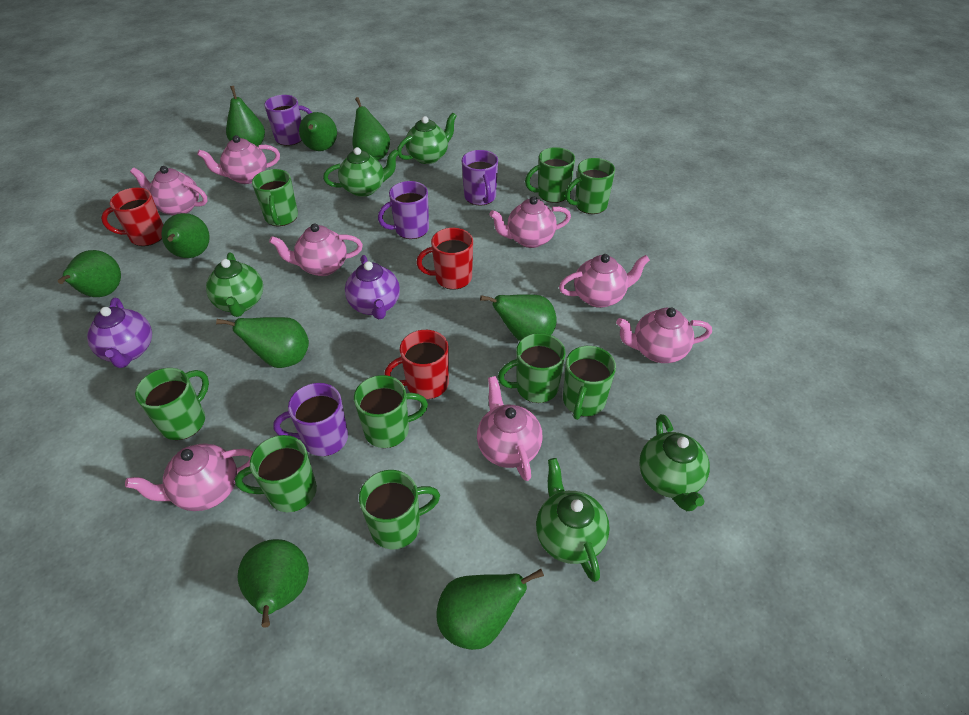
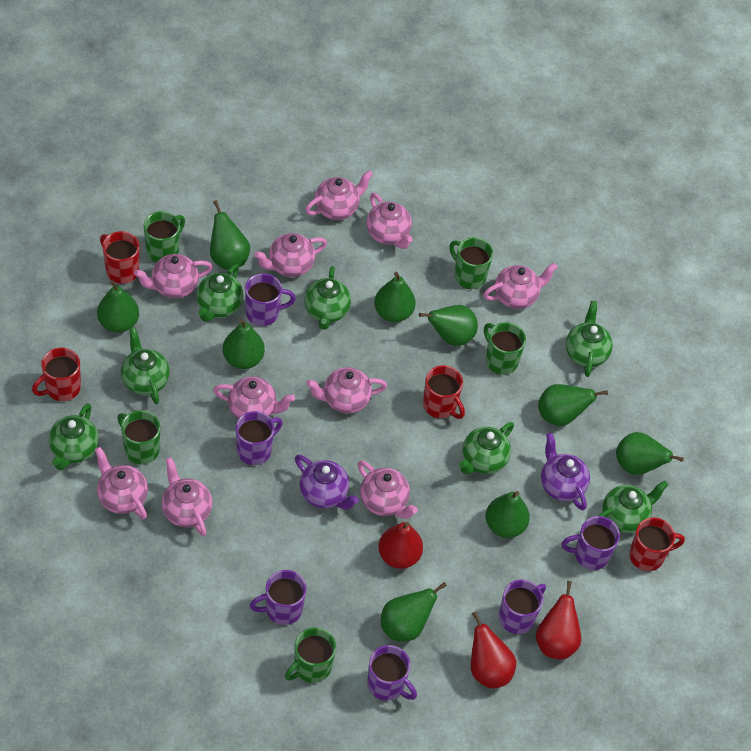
green mug: [135,368,209,440] [235,435,317,512] [252,169,298,226] [354,375,428,448] [359,470,440,549] [498,333,566,403] [525,147,575,203] [563,346,616,420] [565,158,615,214] = 9 -> [117,410,160,465] [144,211,185,263] [285,627,336,683] [449,237,493,289] [484,322,526,375] = 5
green teapot: [206,252,263,317] [323,147,399,197] [397,113,457,164] [536,458,610,582] [639,414,710,511] = 5 -> [49,403,99,470] [121,327,170,404] [196,264,243,322] [304,266,351,330] [459,422,514,474] [566,301,613,377] [598,481,668,533] = 7
pink teapot: [125,444,253,511] [130,166,208,216] [197,135,280,184] [269,223,363,276] [477,376,543,481] [489,196,571,248] [559,254,650,308] [616,308,712,363] = 8 -> [95,447,148,520] [134,254,212,298] [162,457,212,536] [213,377,295,419] [254,233,327,277] [305,170,373,220] [306,367,387,413] [357,460,418,519] [367,193,413,249] [483,263,558,309] = 10
purple mug: [264,95,313,146] [273,383,348,456] [378,181,429,239] [462,150,498,206] = 4 -> [236,411,283,465] [245,273,296,326] [250,570,307,625] [367,645,417,701] [499,579,546,634] [562,516,620,570] = 6
red mug: [101,188,163,246] [384,330,449,399] [416,228,473,290] = 3 -> [32,348,81,401] [100,231,139,284] [423,365,465,419] [629,517,685,571] = 4
red pear: none = 0 -> [378,522,423,569] [471,611,516,689] [536,581,581,660] = 3

